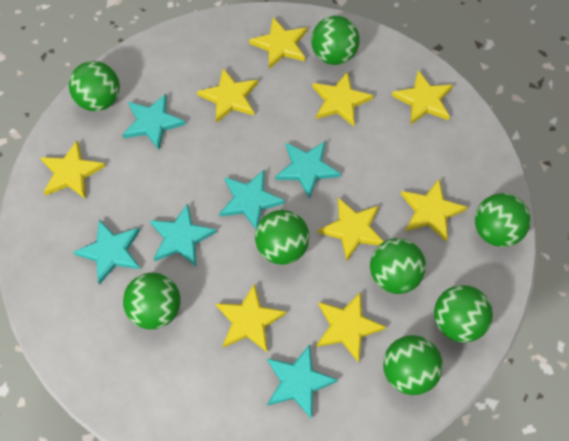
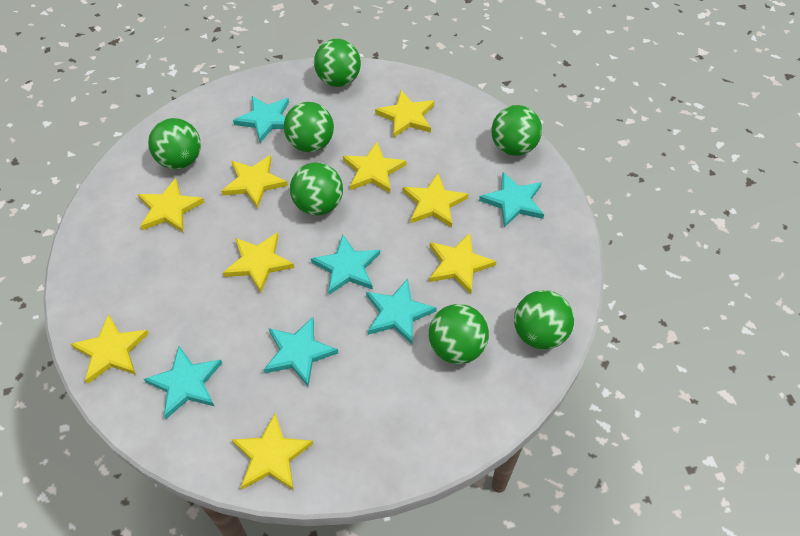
green ball: [69,61,120,111] [123,273,181,329] [255,210,310,265] [311,16,360,65] [370,238,426,294] [383,335,443,395] [434,285,493,343] [475,193,531,247] = 8 -> [148,118,201,169] [284,102,334,152] [290,162,343,216] [314,39,361,87] [429,304,489,364] [491,105,542,156] [514,290,574,350] = 7

